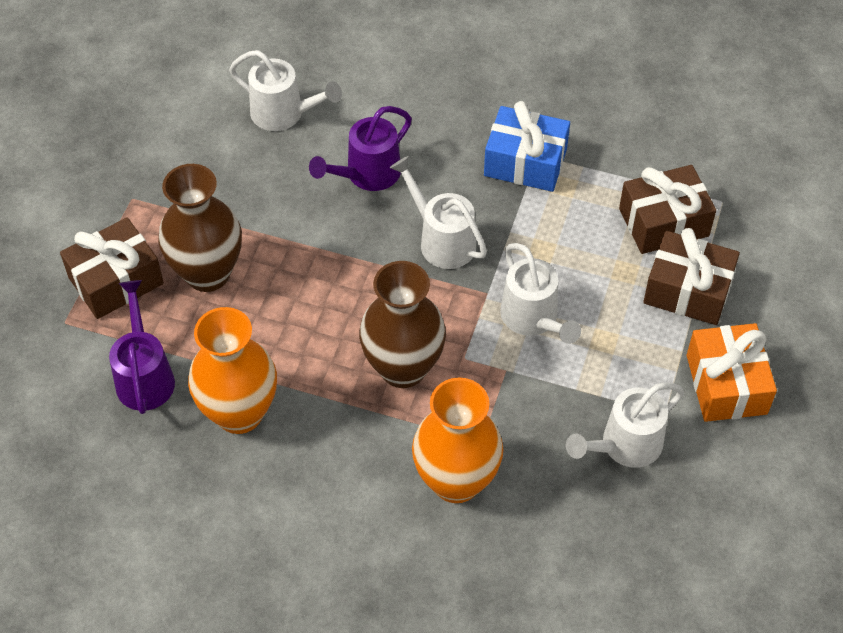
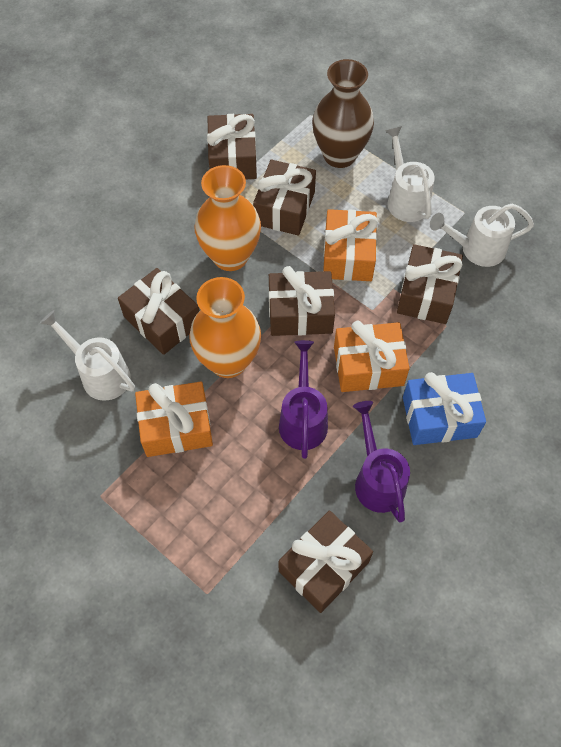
brown gift: [60,217,164,319] [619,165,716,254] [643,228,740,325] = 3 -> [118,268,199,355] [207,114,257,179] [253,160,316,235] [269,266,335,336] [279,511,373,613] [397,244,463,324] = 6
brown vase: [158,164,242,292] [359,261,446,388] = 2 -> [312,59,374,168] = 1
orange gift: [687,323,777,422] = 1 -> [135,381,213,457] [323,209,378,281] [334,320,410,392] = 3
white watering can: [229,50,342,131] [390,156,487,269] [500,243,581,344] [566,382,684,468] = 4 -> [40,310,135,401] [386,126,435,222] [430,204,534,267] = 3

